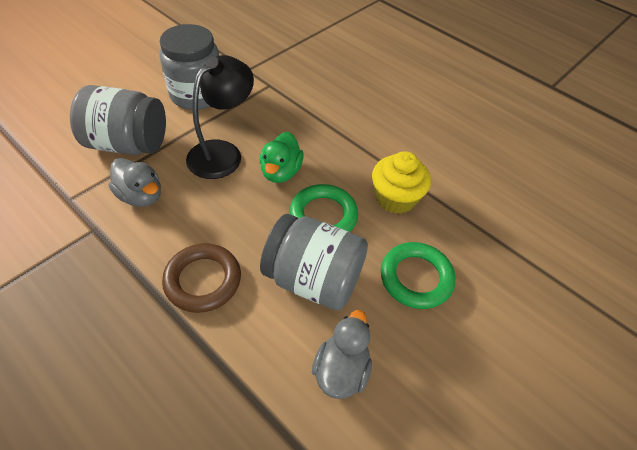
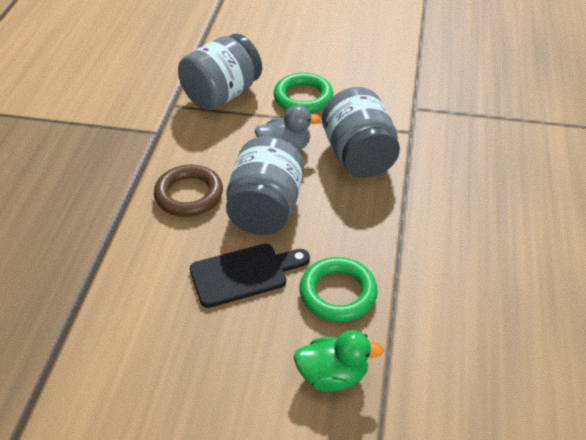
black cutting board: none = 0 -> [190,244,310,308] = 1
black lamp: [186,55,254,179] = 1 -> none = 0
grey duck: [109,158,161,207] [312,310,372,399] = 2 -> [255,105,321,151] = 1
yellow cupcake: [372,151,431,214] = 1 -> none = 0

